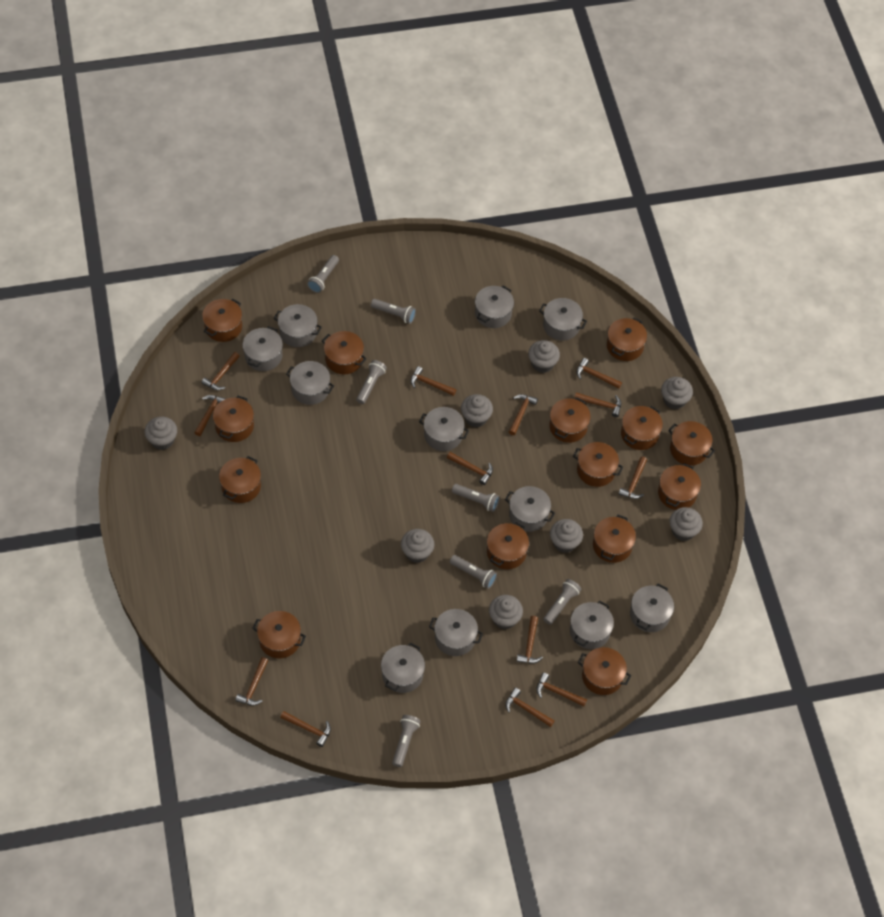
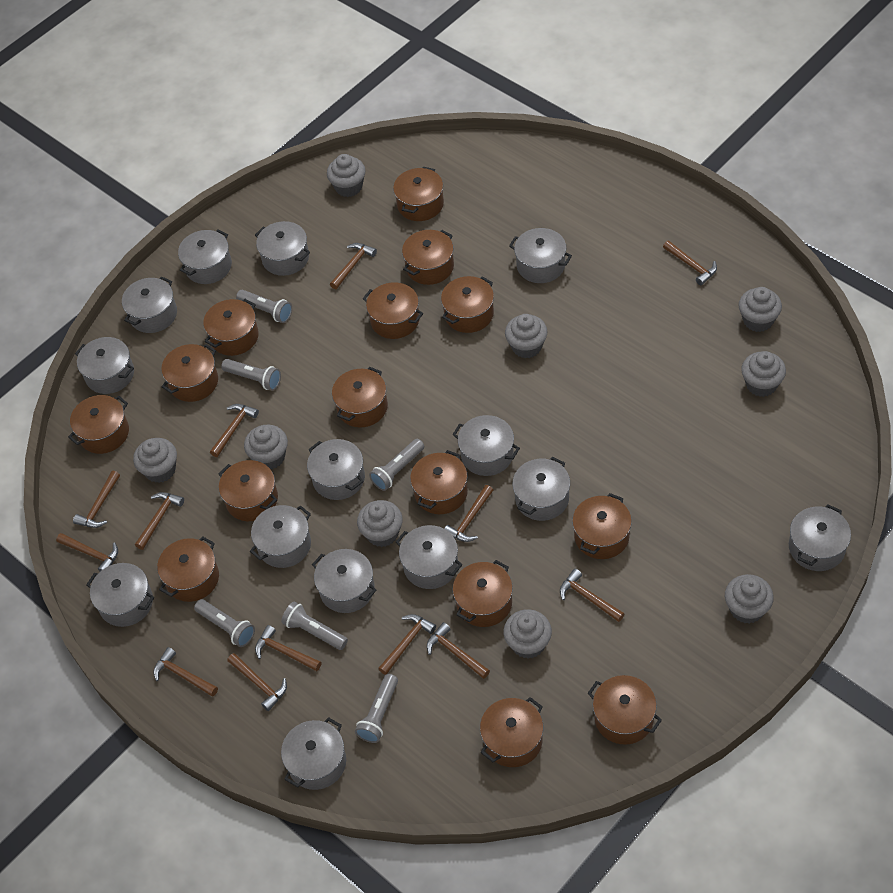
brown pot: [202,299,242,342] [213,396,254,442] [219,456,261,503] [252,611,306,658] [322,331,367,374] [487,522,529,569] [549,397,591,443] [573,442,623,487] [578,647,631,695] [593,515,636,563] [607,317,647,361] [621,406,663,450] [658,463,701,510] [668,421,715,466] = 14 -> [68,395,129,454] [157,537,219,602] [161,344,218,402] [203,299,259,356] [218,460,278,521] [332,367,388,428] [363,282,423,339] [393,167,444,221] [402,230,454,285] [410,450,468,514] [441,276,494,333] [453,560,513,627] [480,697,543,767] [572,493,632,559] [588,675,662,745] = 15
grey cupcake: [144,417,177,450] [401,529,434,563] [461,394,493,427] [489,595,523,629] [528,340,560,373] [550,519,583,553] [661,377,693,410] [670,507,703,541] = 8 -> [133,438,177,483] [244,425,288,469] [327,154,366,197] [357,500,403,547] [503,609,552,659] [505,314,547,359] [725,574,774,624] [739,287,782,332] [741,351,786,397] = 9
grey flashlight: [307,255,339,293] [356,360,387,404] [371,299,416,324] [392,715,421,767] [450,555,497,589] [452,484,500,512] [543,579,581,625] = 7 -> [194,599,255,647] [221,359,281,391] [236,290,292,323] [281,602,348,650] [355,674,398,743] [369,439,424,491] = 6
grey pot: [242,326,283,371] [274,304,322,347] [286,361,334,405] [381,643,425,693] [419,407,469,451] [429,609,483,656] [475,286,514,328] [505,486,555,532] [539,298,587,341] [570,601,614,649] [630,584,674,632] = 11 -> [75,337,134,394] [86,563,154,627] [122,276,177,333] [178,230,232,284] [250,505,311,568] [255,221,310,276] [281,717,346,790] [307,439,365,500] [312,549,377,613] [396,525,462,589] [452,415,520,476] [509,228,572,283] [513,457,570,521] [789,505,851,571] = 14

